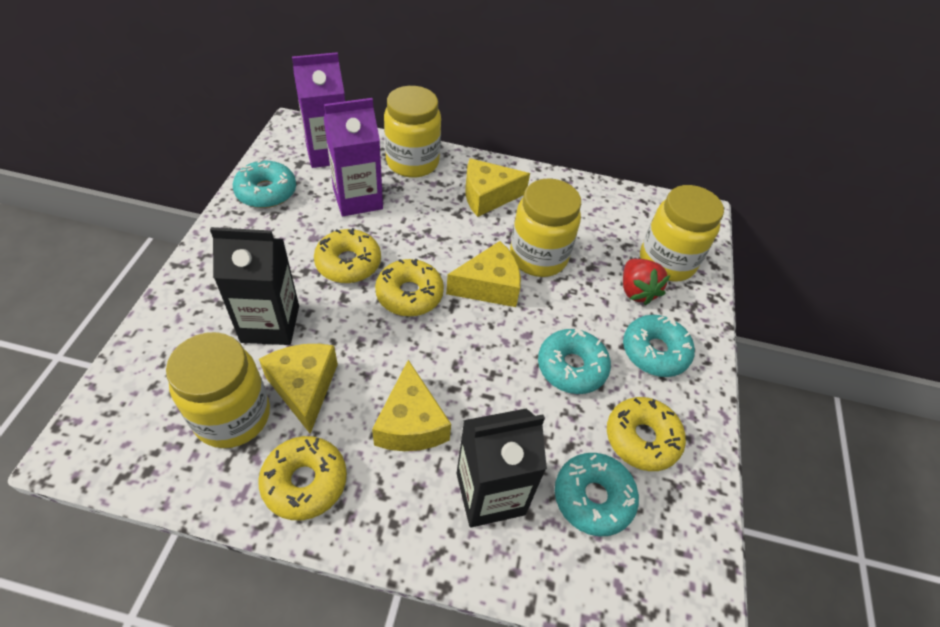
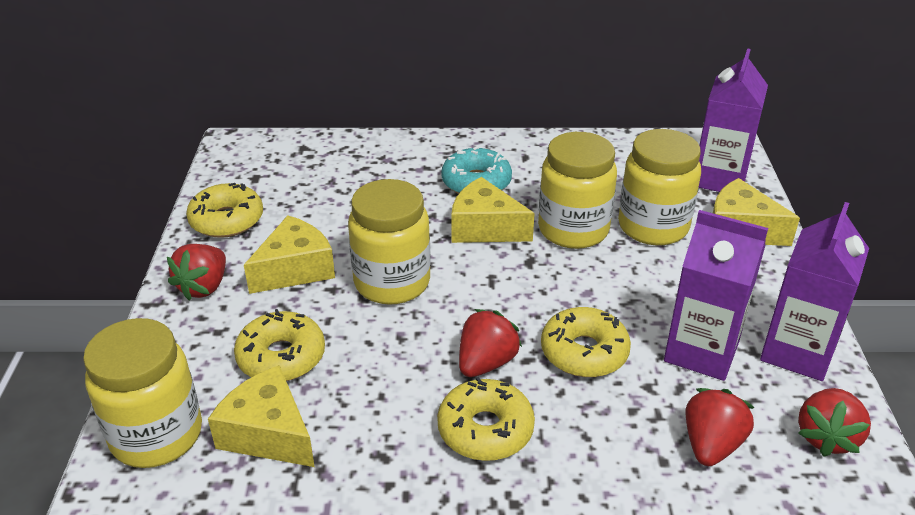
black carton: [210,227,299,345] [457,408,547,528] = 2 -> none = 0
purple carton: [292,52,345,168] [324,98,383,216] = 2 -> [664,210,768,381] [699,48,768,192] [760,202,869,381] = 3
red strawberry: [623,259,670,305] = 1 -> [167,244,226,300] [459,309,522,377] [685,388,755,466] [798,388,871,457] = 4
turquoise donut: [233,159,296,208] [538,329,611,394] [555,453,639,536] [623,315,695,377] = 4 -> [441,146,512,194] = 1

